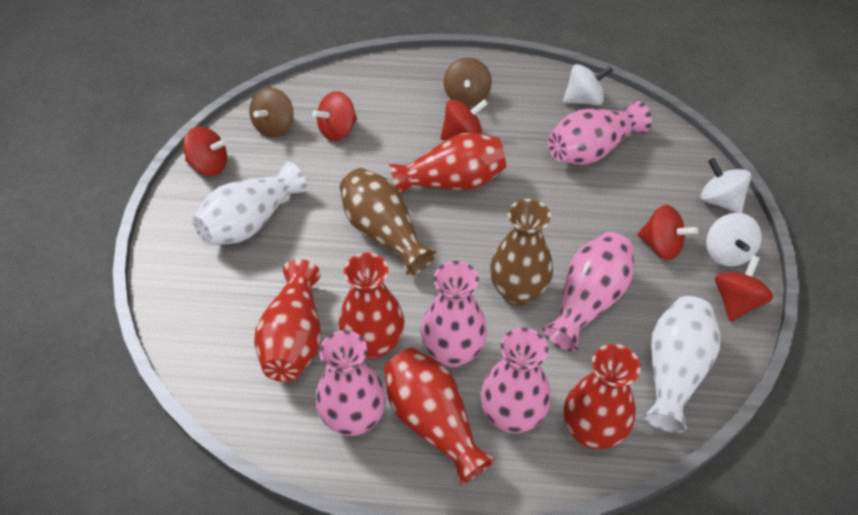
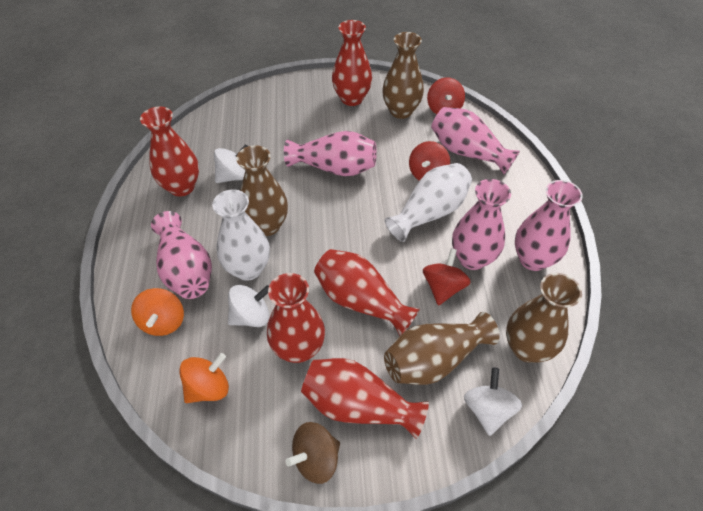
brown spinning top: [249,87,294,137] [444,58,492,106] = 2 -> [286,422,340,484] = 1
brown vase: [340,168,436,276] [490,199,553,306] = 2 -> [236,145,288,236] [382,32,424,119] [384,312,500,385] [506,273,582,363] = 4
orange spinning top: none = 0 -> [131,288,184,336] [179,353,229,403] = 2
red spinning top: [183,126,227,176] [312,91,357,141] [441,99,488,140] [637,205,699,260] [715,255,773,322] = 5 -> [409,141,450,181] [423,248,471,306] [427,77,465,114] = 3

